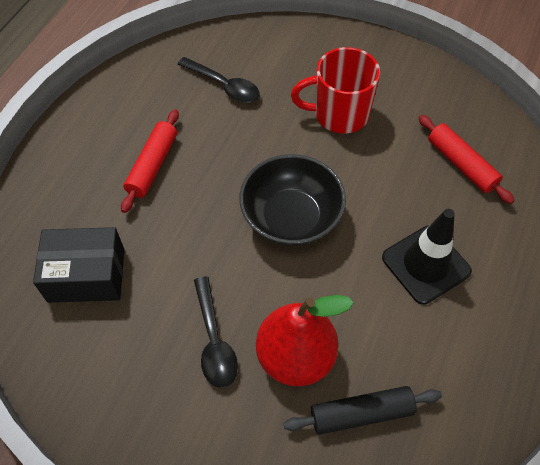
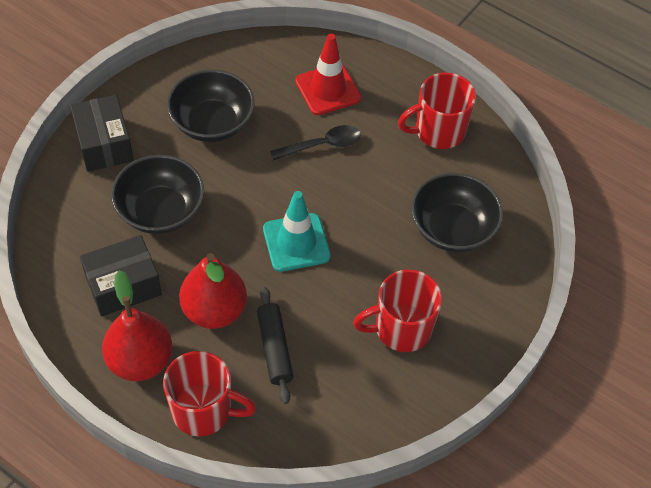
black bowl: [239,154,346,246] = 1 -> [111,155,204,234] [167,70,254,142] [411,173,503,252] = 3
black box: [33,227,125,303] = 1 -> [70,95,134,172] [80,235,162,317] = 2
black spoon: [177,57,260,103] [194,276,238,388] = 2 -> [270,125,361,160] = 1
black traffic cone: [382,209,472,305] = 1 -> none = 0
red mug: [291,47,380,134] = 1 -> [163,351,256,437] [353,269,442,352] [398,73,476,149] = 3
red pear: [256,295,353,386] = 1 -> [102,270,173,381] [179,253,247,329] = 2
red rolling pin: [121,110,179,213] [419,115,515,204] = 2 -> none = 0
red traffic cone: none = 0 -> [295,34,361,115] = 1
turquoise traffic cone: none = 0 -> [263,191,331,272] = 1

